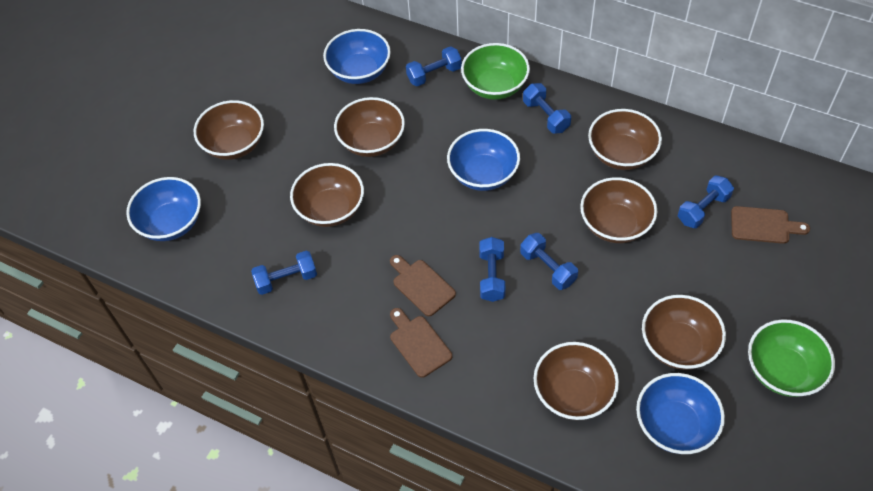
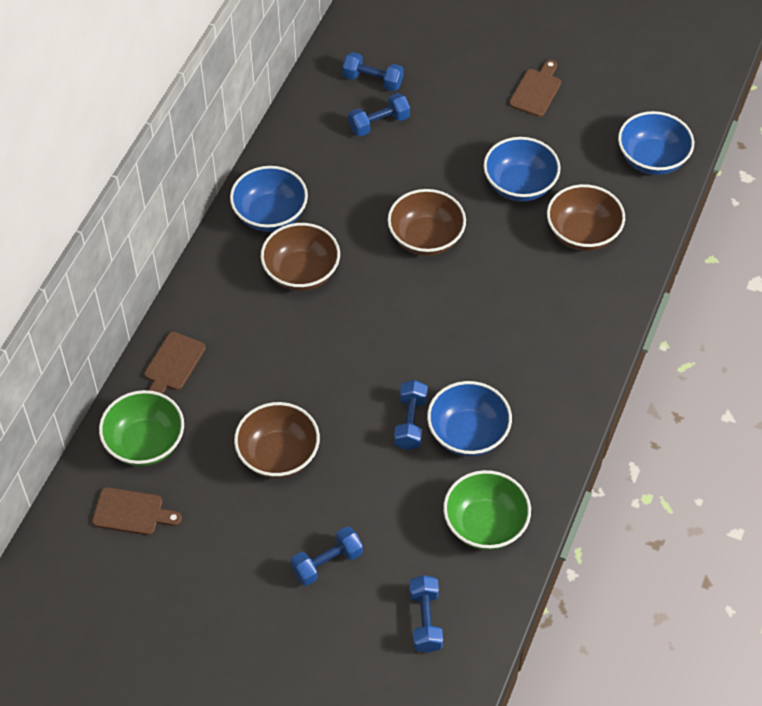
blue dumbbell: [251,251,317,295] [406,46,462,86] [479,237,506,302] [520,233,578,290] [523,83,571,134] [678,176,734,228] = 6 -> [290,526,363,586] [342,52,404,92] [348,93,410,137] [394,380,428,450] [409,575,443,653] = 5
brown bowl: [194,100,264,160] [290,163,364,227] [334,97,405,157] [534,342,619,420] [580,177,657,243] [588,109,662,170] [642,295,726,370] = 7 -> [234,402,320,478] [261,223,340,291] [388,189,466,256] [547,184,625,251] = 4

